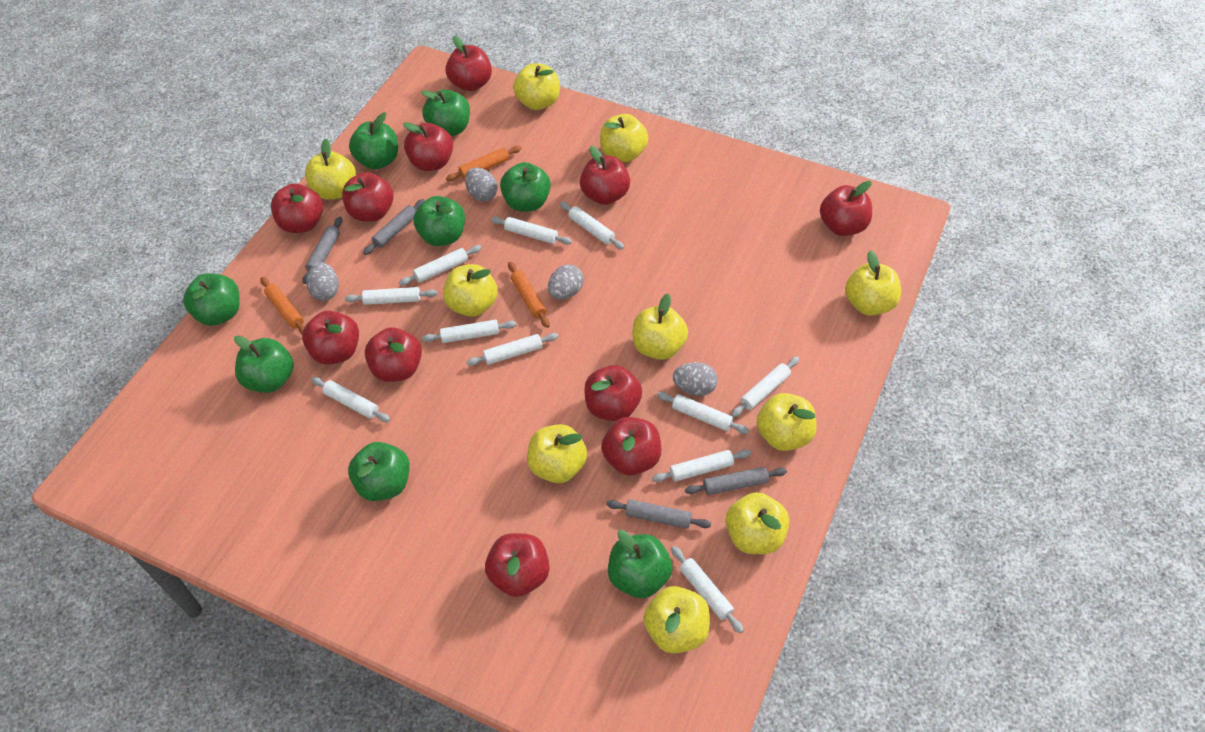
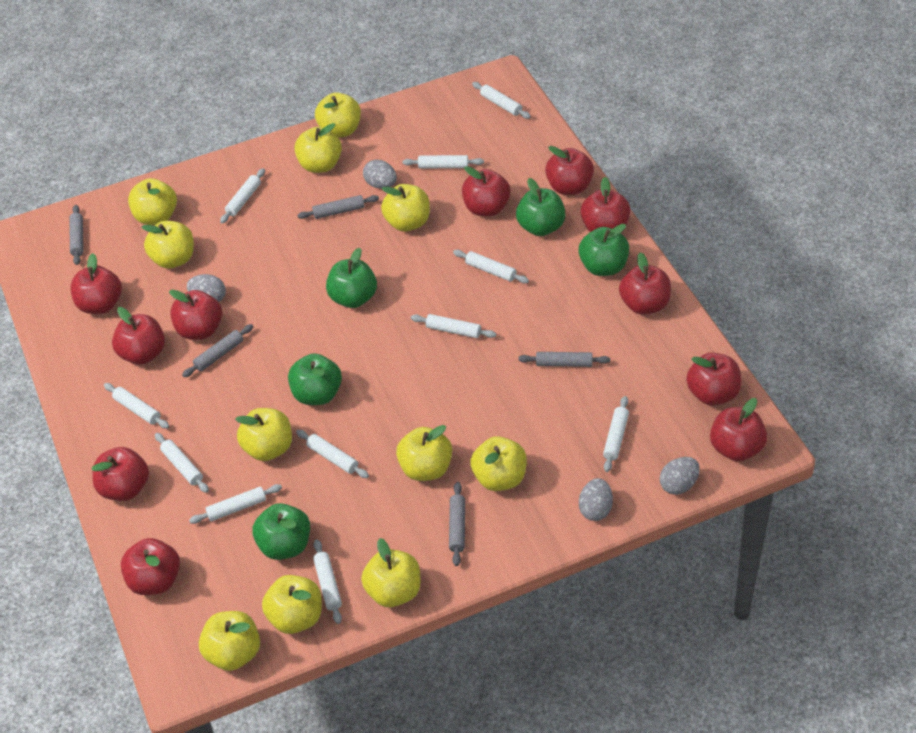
green apple: [183,273,240,326] [234,335,294,393] [348,442,410,501] [349,112,398,169] [413,196,465,246] [421,90,470,136] [500,162,551,212] [608,530,672,598] = 8 -> [252,503,310,560] [288,354,342,405] [326,248,377,308] [516,178,566,236] [578,224,629,276] = 5
grey rolling pin: [302,217,342,284] [363,199,425,255] [607,499,711,529] [685,467,787,495] = 4 -> [69,205,84,265] [182,324,253,377] [298,195,379,219] [449,482,465,566] [518,352,610,367] = 5
orange rolling pin: [260,277,305,334] [446,146,522,181] [508,262,550,328] = 3 -> none = 0
yellow apple: [305,139,356,200] [443,264,498,317] [513,63,560,110] [527,424,587,483] [600,114,648,162] [633,294,688,360] [643,586,710,654] [726,492,789,554] [757,393,817,451] [845,250,901,316] = 10 -> [128,178,177,225] [142,221,194,269] [199,611,260,671] [235,408,292,461] [262,575,322,634] [294,123,342,173] [315,92,361,138] [361,538,421,607] [381,184,430,232] [396,425,452,481] [470,436,527,491] = 11

